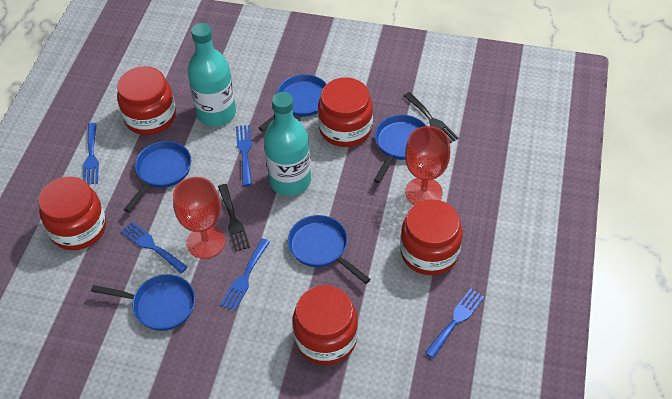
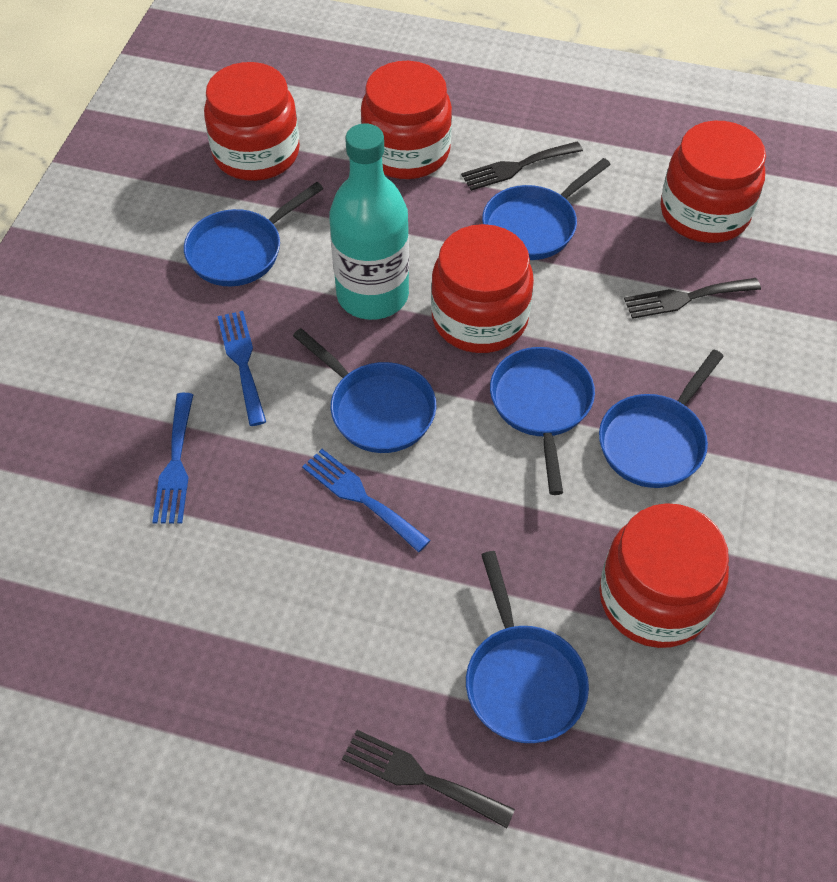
black fork: [218,184,250,251] [404,92,459,143] = 2 -> [342,730,515,828] [461,142,583,191] [624,278,761,319] = 3
blue fork: [83,123,99,184] [121,222,188,273] [220,238,270,311] [236,125,252,186] [425,288,484,358] = 5 -> [152,393,194,524] [218,311,266,426] [302,449,430,552] = 3
blue pan: [91,274,195,331] [124,141,191,212] [258,74,326,131] [288,215,371,284] [374,115,426,183] = 5 -> [184,182,323,286] [293,328,436,453] [466,551,589,743] [482,158,611,260] [490,347,595,495] [599,350,724,488] = 6
red goblet: [173,177,225,259] [405,126,450,205] = 2 -> none = 0
turquoise bottle: [187,23,236,126] [264,92,311,196] = 2 -> [329,123,409,320] = 1

